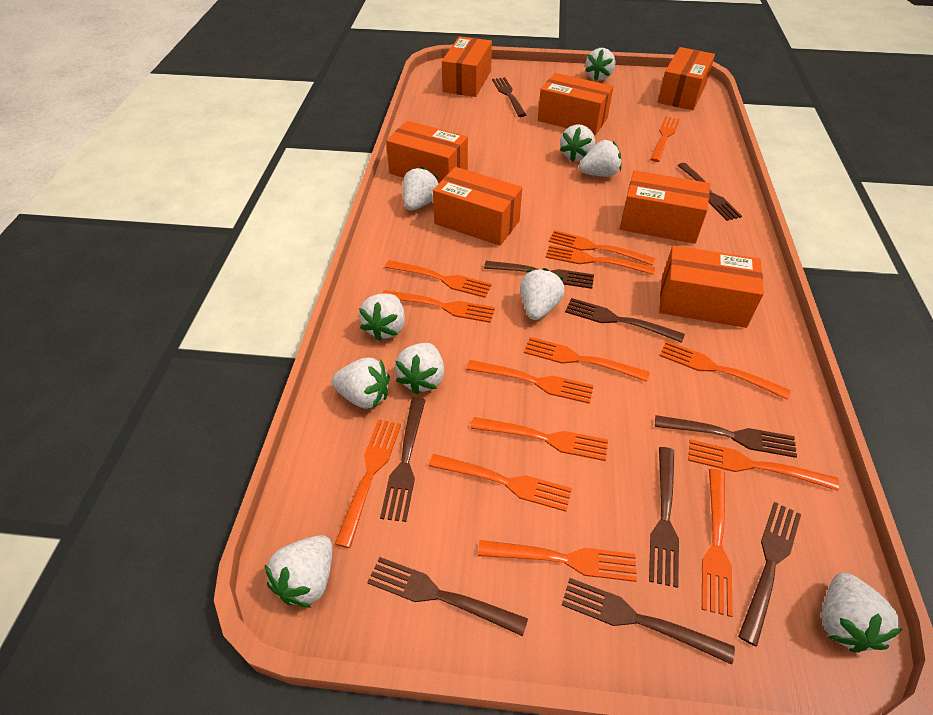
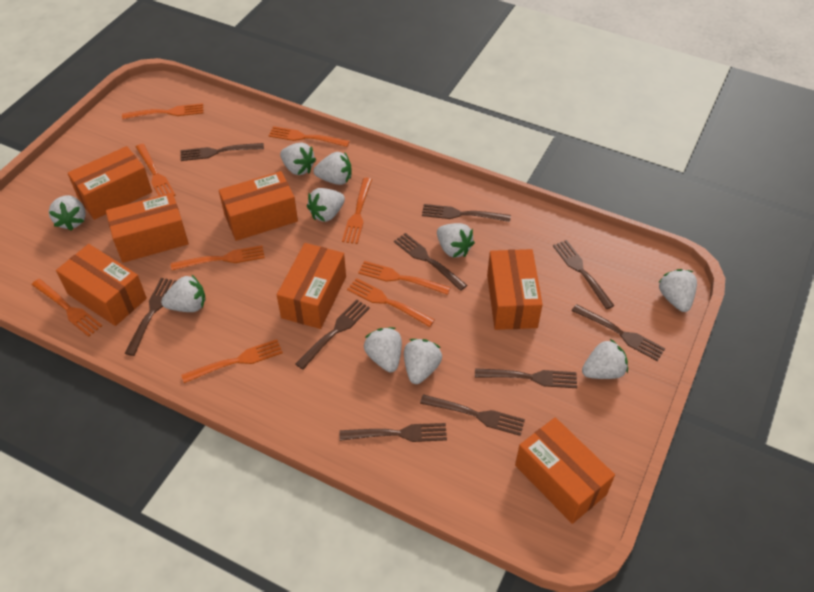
orange fork: [335,419,401,548] [382,290,495,323] [385,260,492,298] [429,454,572,512] [466,360,594,404] [470,417,608,461] [478,540,637,582] [524,337,650,382] [545,245,655,275] [549,230,655,266] [650,116,680,162] [659,341,791,400] [688,439,839,491] [702,469,733,617] = 14 -> [32,279,102,337] [122,103,204,119] [136,144,176,196] [171,245,265,270] [181,339,283,383] [268,126,350,147] [342,178,372,244] [347,278,435,327] [358,261,451,295] = 9

